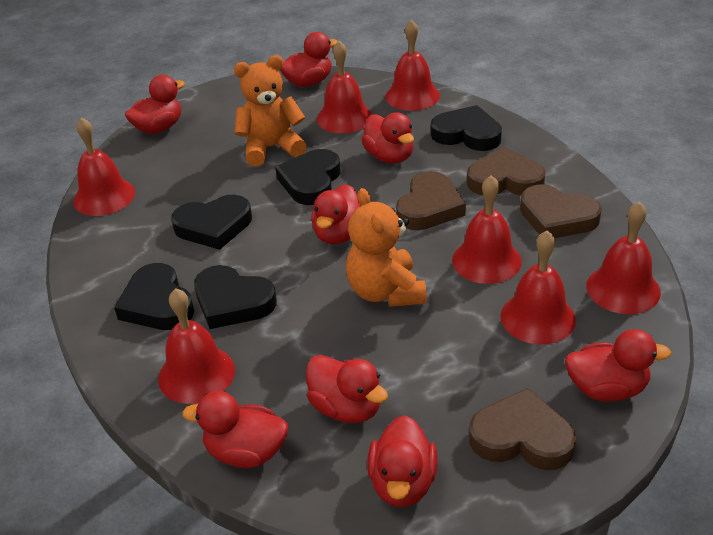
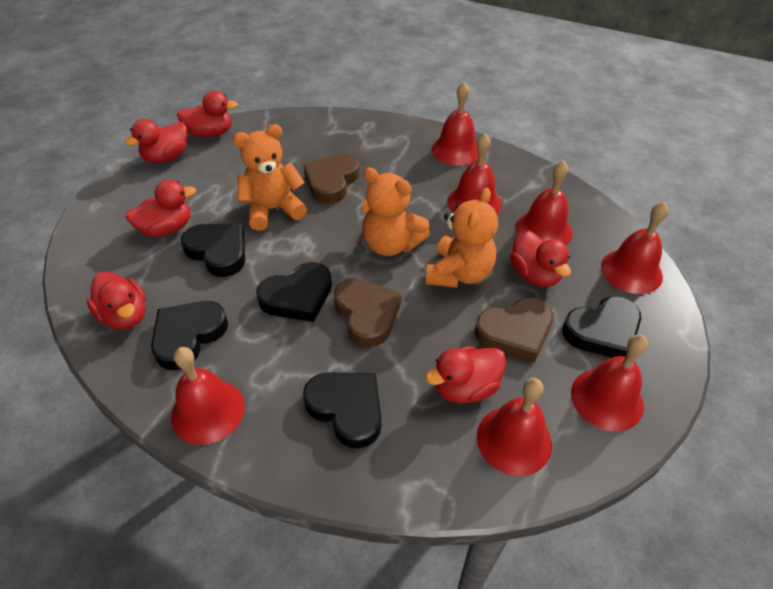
brown heart: [396,171,466,230] [467,147,546,195] [469,388,576,470] [520,184,602,238] = 4 -> [303,154,359,204] [334,278,402,347] [475,297,554,363] = 3
orange teddy bear: [234,55,307,166] [346,188,427,307] = 2 -> [233,124,307,231] [362,168,430,256] [426,188,498,288] = 3
red duck: [125,75,185,134] [182,391,288,468] [280,32,338,87] [306,355,388,423] [311,184,360,244] [361,112,414,163] [367,415,438,507] [565,329,671,402] = 8 -> [87,271,146,330] [125,119,187,163] [125,180,196,237] [177,90,238,138] [425,346,506,403] [510,230,571,287] = 6

